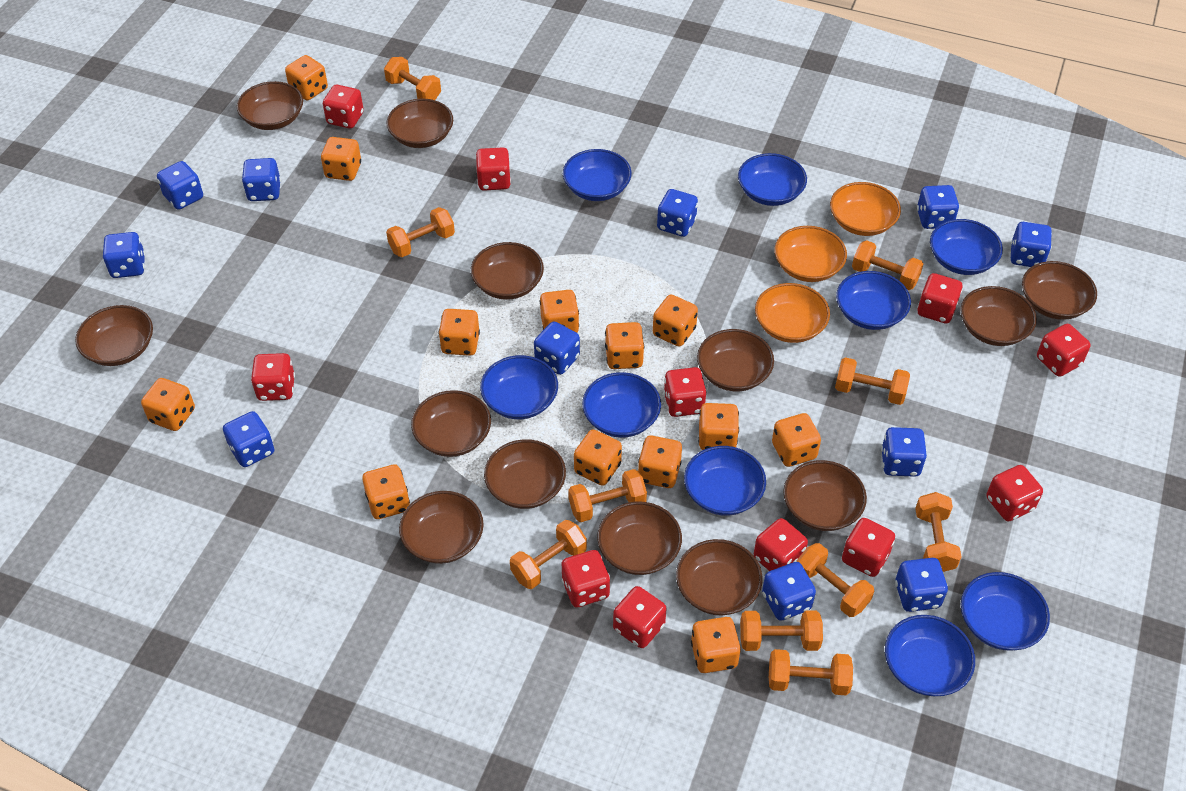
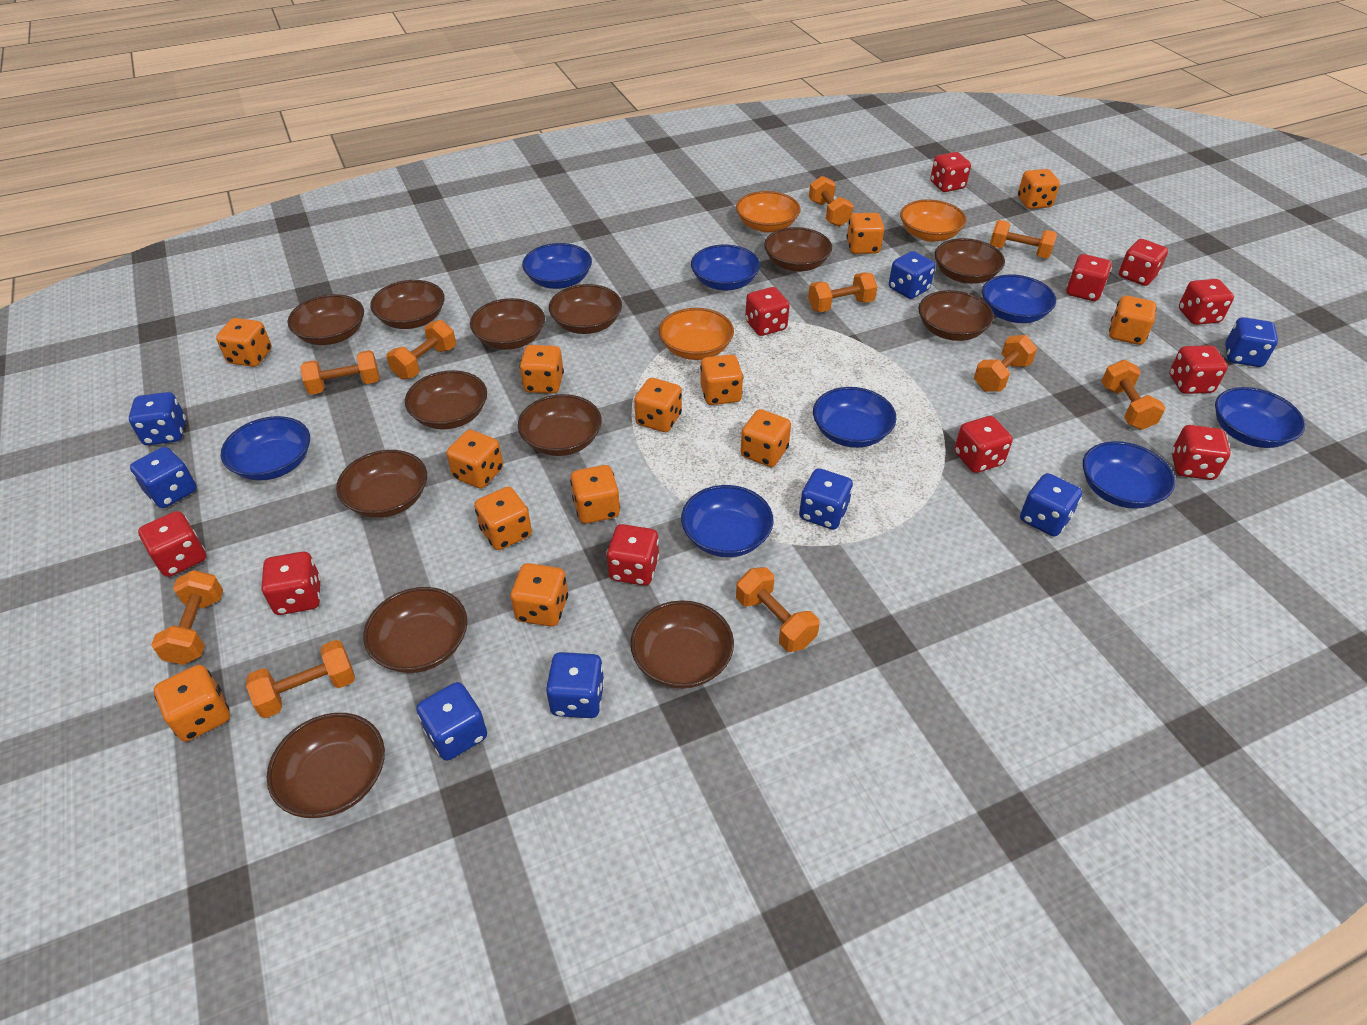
blue bowl: [480,355,558,419] [563,149,632,201] [582,372,661,438] [684,446,766,516] [738,153,807,206] [836,271,911,330] [885,615,975,696] [930,219,1003,275] [961,572,1050,651] = 9 -> [221,416,310,481] [522,243,592,289] [681,485,774,557] [691,245,760,290] [813,387,896,448] [982,274,1056,323] [1083,441,1175,509] [1215,387,1305,448] = 8
blue dice: [103,232,145,278] [157,161,203,210] [223,411,274,467] [242,158,281,201] [534,321,580,375] [657,189,698,237] [762,562,816,621] [881,427,927,477] [895,558,948,612] [917,185,959,229] [1011,222,1052,267] = 11 -> [129,392,186,445] [130,447,197,508] [416,682,487,761] [546,652,605,718] [799,468,853,530] [889,251,935,299] [1020,473,1082,536] [1225,317,1278,367] = 8

